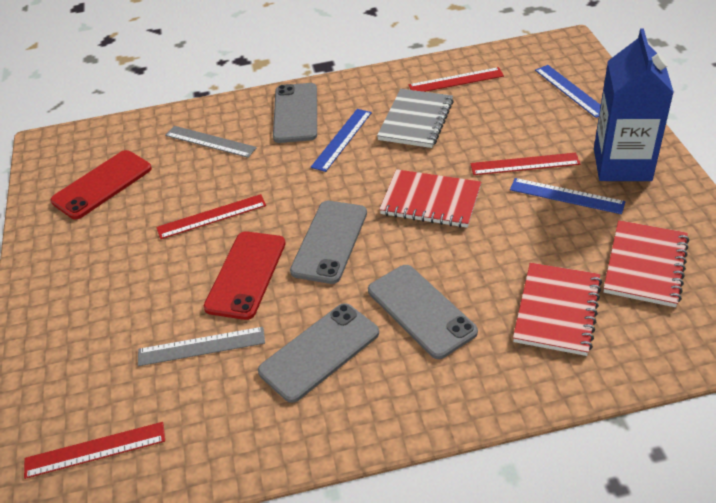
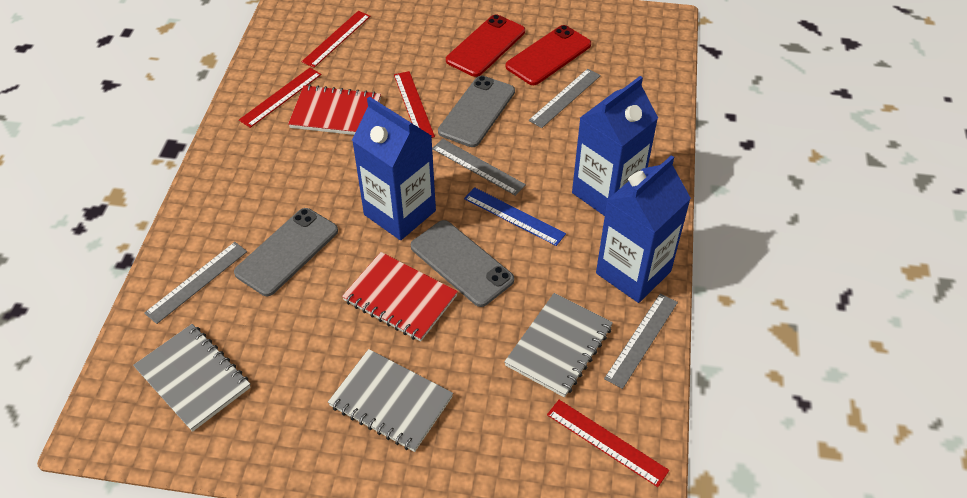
blue carton: [594,28,674,181] = 1 -> [352,97,436,240] [572,76,658,216] [596,155,691,303] = 3
blue ruler: [311,109,372,172] [510,178,626,214] [535,65,601,118] = 3 -> [464,187,566,246] = 1
grey notebook: [377,89,454,148] = 1 -> [133,324,251,432] [328,349,453,452] [504,293,613,397] = 3
grey phone: [258,303,379,403] [273,83,317,143] [290,201,367,284] [368,265,478,359] = 4 -> [234,208,338,296] [411,220,514,307] [438,76,515,147] = 3
grey ruler: [138,327,265,366] [165,126,257,158] = 2 -> [144,242,247,324] [432,139,526,196] [529,69,601,128] [604,293,678,389] = 4
red notebook: [379,169,481,228] [513,263,602,356] [604,220,689,307] = 3 -> [288,85,381,135] [342,252,458,342] = 2

